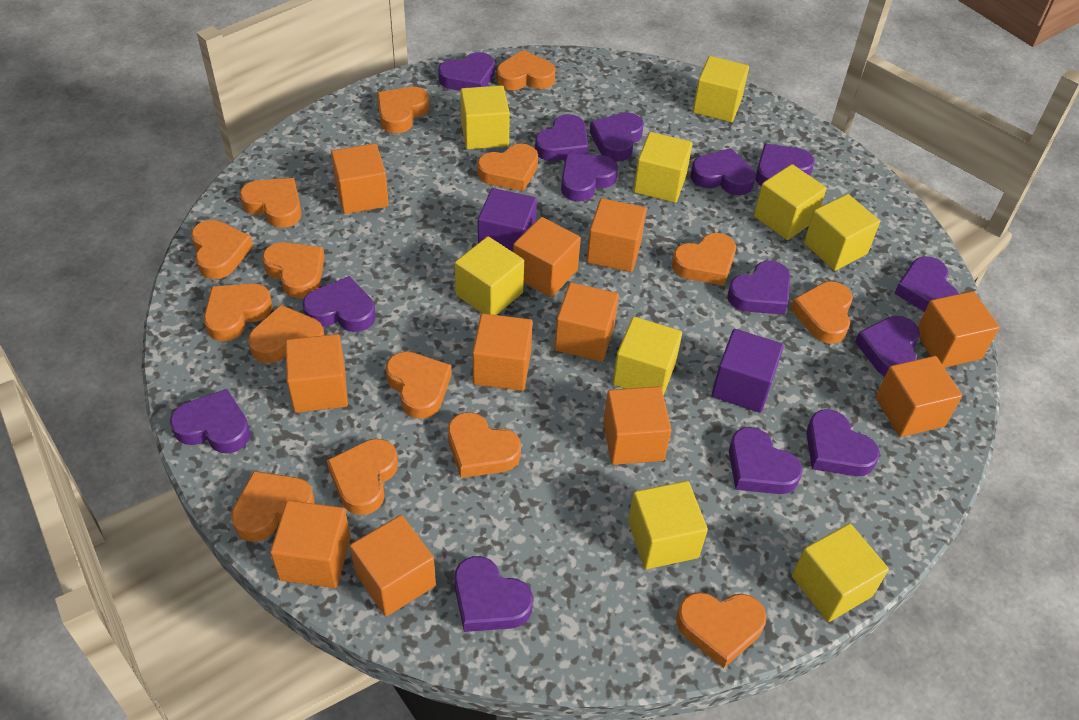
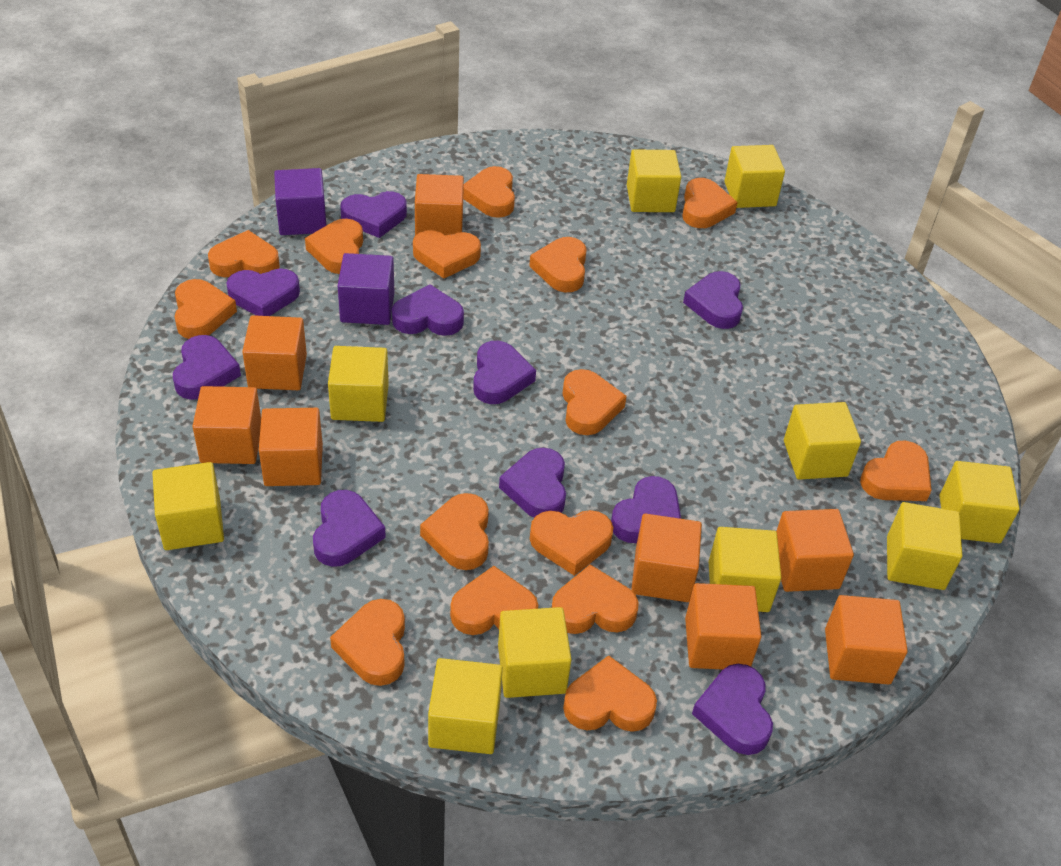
orange cube: [270,500,351,588] [285,334,348,413] [331,143,389,214] [350,515,436,616] [472,313,533,391] [513,217,581,297] [554,282,619,362] [587,198,647,272] [603,386,671,465] [876,356,962,437] [918,291,1000,368] = 11 -> [192,386,261,464] [242,315,307,390] [259,408,323,486] [415,174,464,236] [631,514,702,602] [685,583,761,669] [776,509,854,592] [825,595,908,685] = 8
purple heart: [170,389,250,453] [303,276,376,332] [438,52,495,91] [454,556,533,632] [535,114,589,161] [561,154,618,202] [590,112,644,162] [691,148,755,195] [727,261,790,315] [729,427,803,494] [755,144,815,186] [806,409,880,476] [855,316,920,377] [894,256,959,312] = 14 -> [173,335,241,400] [226,268,300,316] [313,490,386,567] [340,191,407,238] [392,284,464,336] [473,341,536,404] [499,448,566,518] [611,476,681,543] [683,271,743,329] [692,664,773,755] = 10
yellow cube: [455,236,524,315] [460,85,510,149] [613,317,682,396] [628,481,708,569] [634,132,692,203] [693,56,749,122] [754,164,827,240] [792,523,889,622] [804,194,880,271] = 9 -> [152,462,224,550] [328,346,389,422] [428,658,503,754] [498,607,572,698] [627,149,681,212] [709,527,781,612] [724,145,785,208] [784,402,861,480] [887,502,962,590] [939,461,1019,543] = 10

